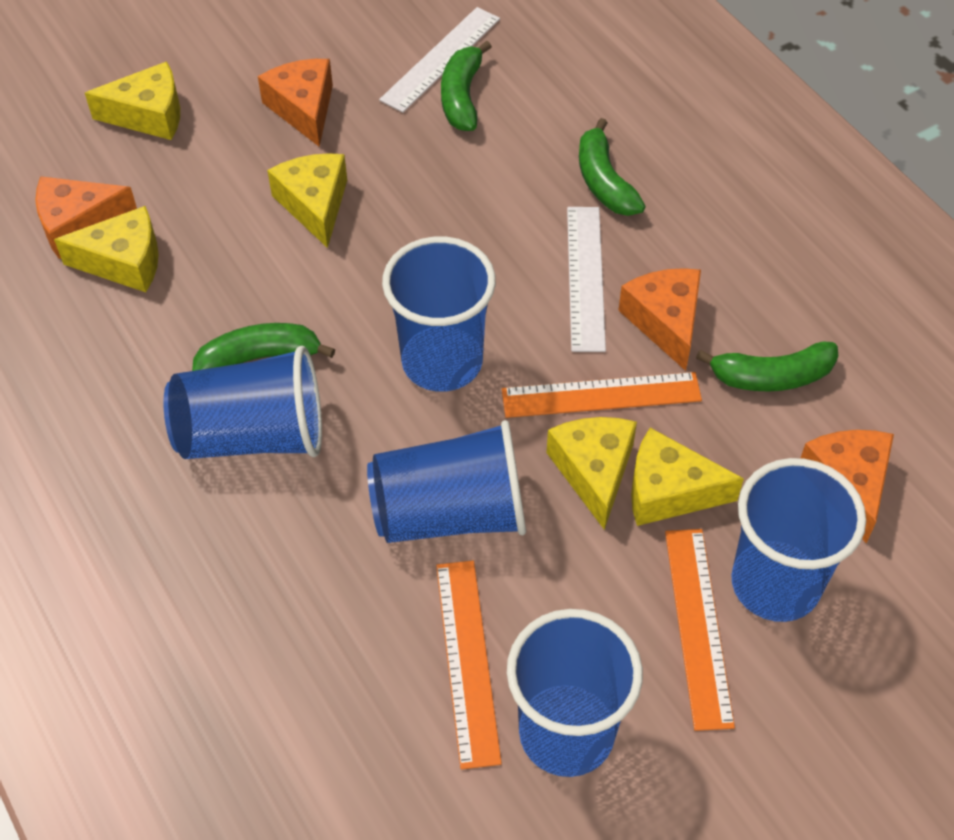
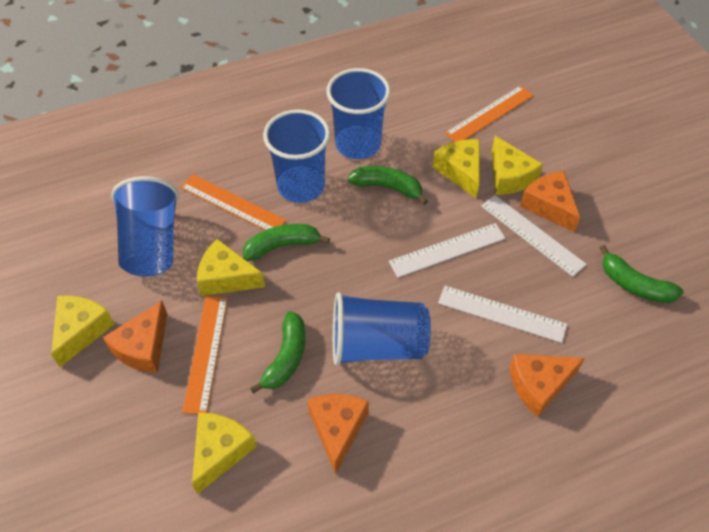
blue cup: [164,346,322,459] [367,420,526,543] [382,237,496,392] [507,609,643,777] [731,458,866,622] = 5 -> [111,176,179,277] [263,109,330,203] [326,68,390,159] [333,292,431,366] = 4
white ruler: [379,7,500,112] [567,207,606,352] = 2 -> [389,223,506,278] [438,286,567,343] [481,195,587,277] = 3

